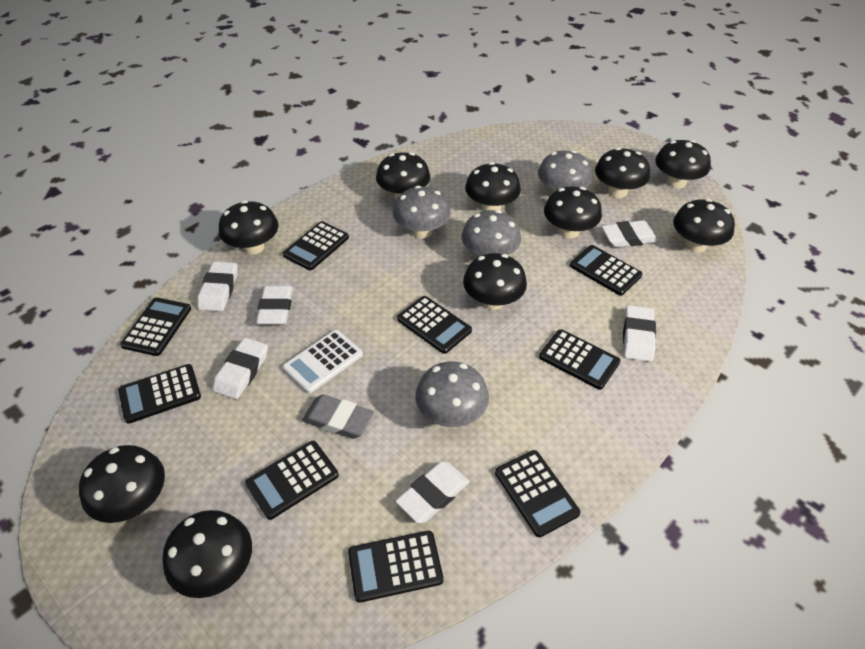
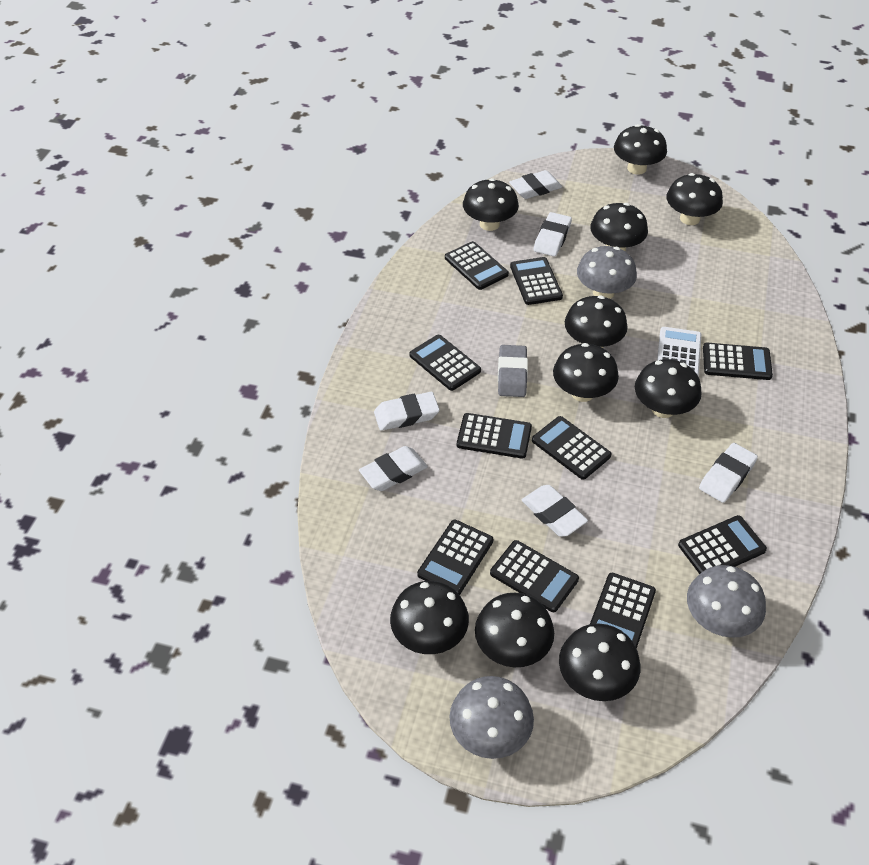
black calculator: [118,364,201,424] [120,298,191,356] [245,441,339,520] [283,221,349,271] [348,531,443,603] [397,296,472,354] [495,450,581,537] [539,329,621,390] [570,245,643,295] = 9 -> [409,335,481,391] [417,520,493,595] [445,241,509,290] [457,413,532,459] [490,540,579,612] [510,257,563,305] [532,416,612,480] [590,573,656,649] [678,515,767,574] [703,343,773,380] = 10
grey mushroom: [393,186,450,239] [416,362,489,427] [462,210,521,257] [538,150,593,193] = 4 -> [449,676,534,759] [577,246,637,299] [687,565,766,638] = 3

